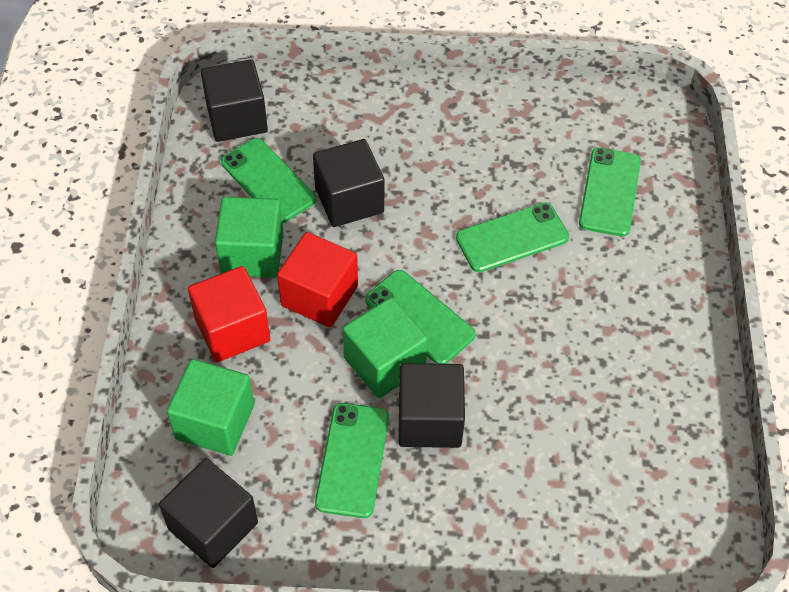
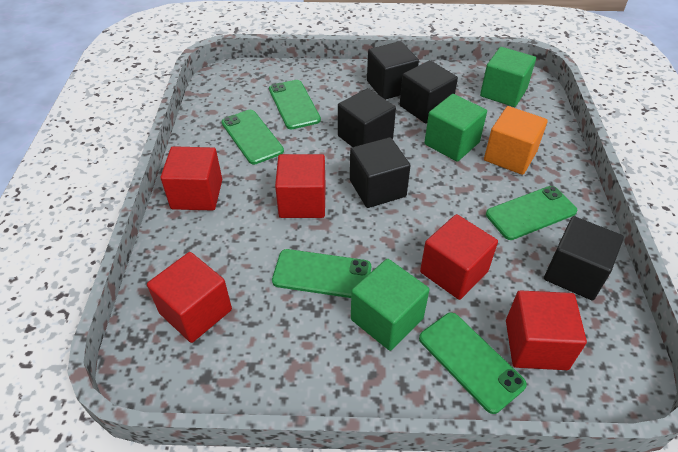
black cube: [159,458,258,568] [201,59,268,142] [313,139,384,227] [399,363,465,448] = 4 -> [338,88,396,147] [350,137,411,208] [367,41,419,100] [400,60,458,123] [544,216,624,300] = 5
orange cube: none = 0 -> [484,106,548,175] = 1
red cube: [188,266,270,362] [277,232,358,327] = 2 -> [147,252,232,343] [161,146,222,211] [275,154,326,218] [420,214,498,300] [506,290,587,370] = 5

